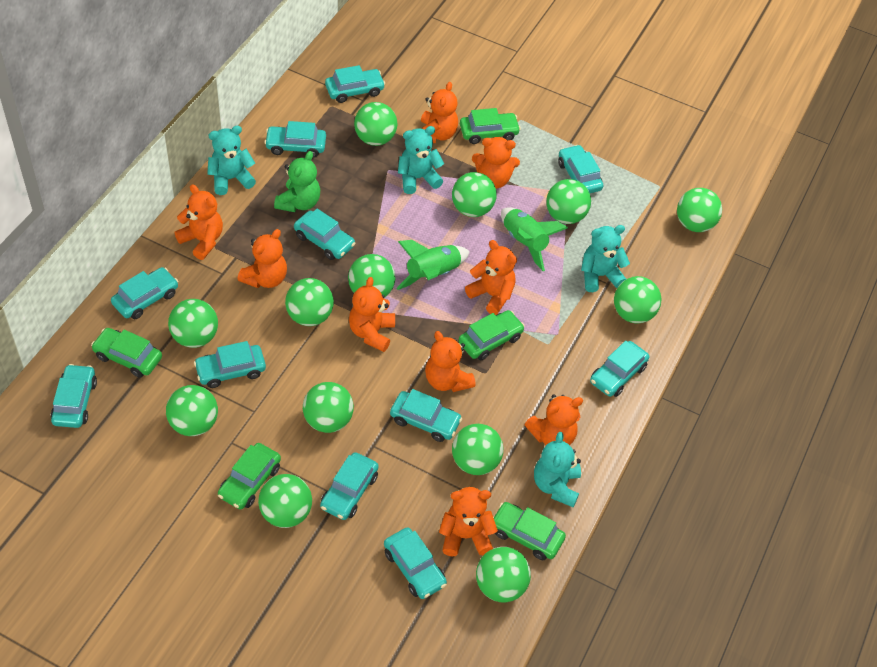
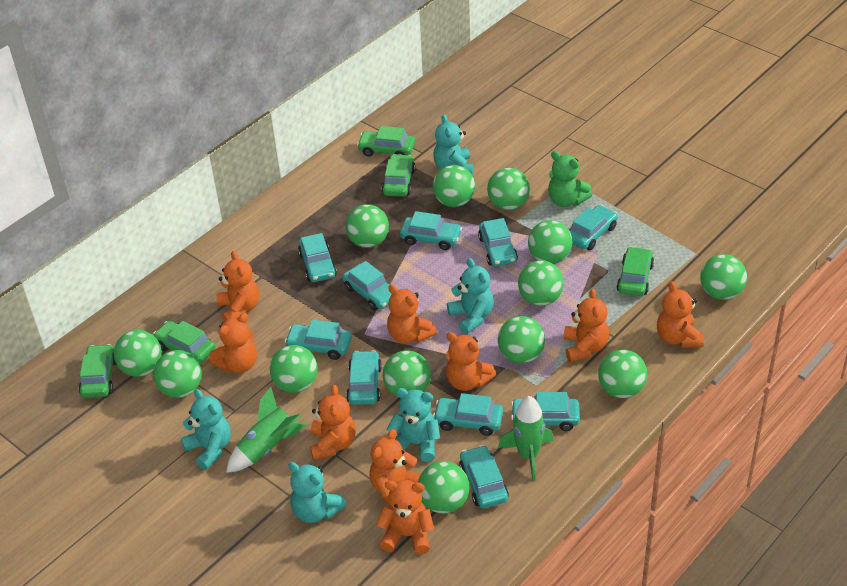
turquoise car: [51,364,97,428] [111,267,178,319] [194,341,266,388] [264,121,326,158] [294,209,355,260] [320,452,379,520] [325,65,385,103] [384,527,447,599] [390,389,462,442] [558,145,603,193] [590,341,649,397] = 11 -> [285,320,352,360] [298,233,337,282] [343,261,392,311] [346,350,382,405] [400,211,462,250] [433,393,503,436] [459,445,509,508] [478,218,518,267] [511,392,580,431] [569,205,618,250] = 10
turquoise teddy bear: [207,126,256,195] [398,126,444,194] [534,432,581,507] [581,225,630,292] = 4 -> [181,389,231,470] [288,462,347,523] [386,388,440,462] [433,114,473,176] [447,258,494,334] = 5

